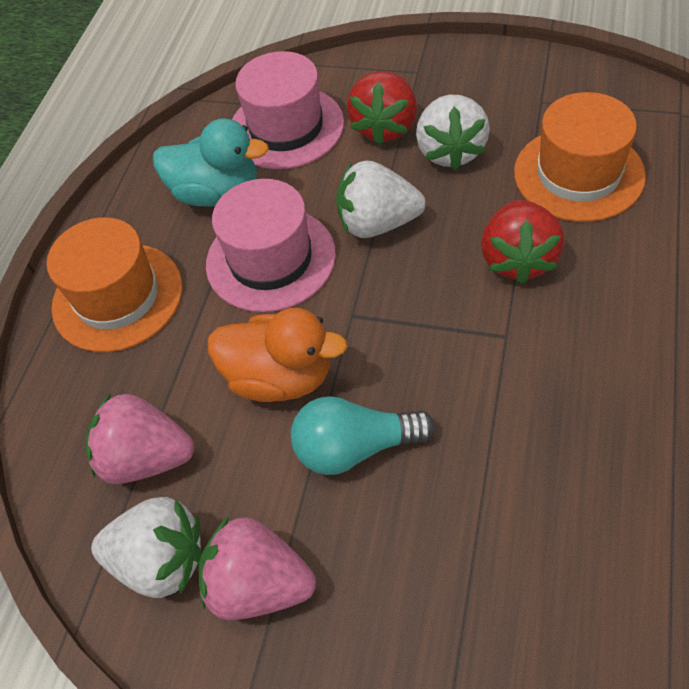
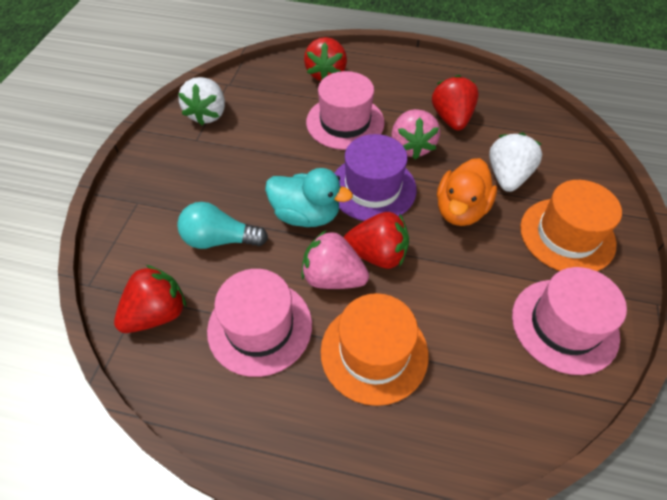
pink hat: [206,179,336,312] [232,51,344,169] = 2 -> [207,269,312,377] [306,71,385,150] [512,267,627,375] = 3
purple hat: none = 0 -> [335,134,417,221] = 1
red strawberry: [347,71,417,145] [481,200,565,284] = 2 -> [114,265,186,333] [304,37,347,81] [344,212,409,269] [432,75,479,131] = 4
white strawberry: [91,497,202,598] [336,161,426,238] [416,95,490,170] = 3 -> [178,77,225,125] [489,133,542,192] = 2

